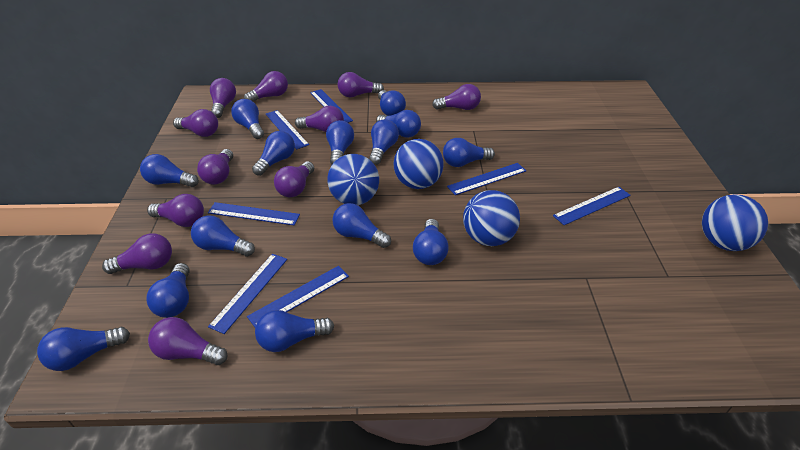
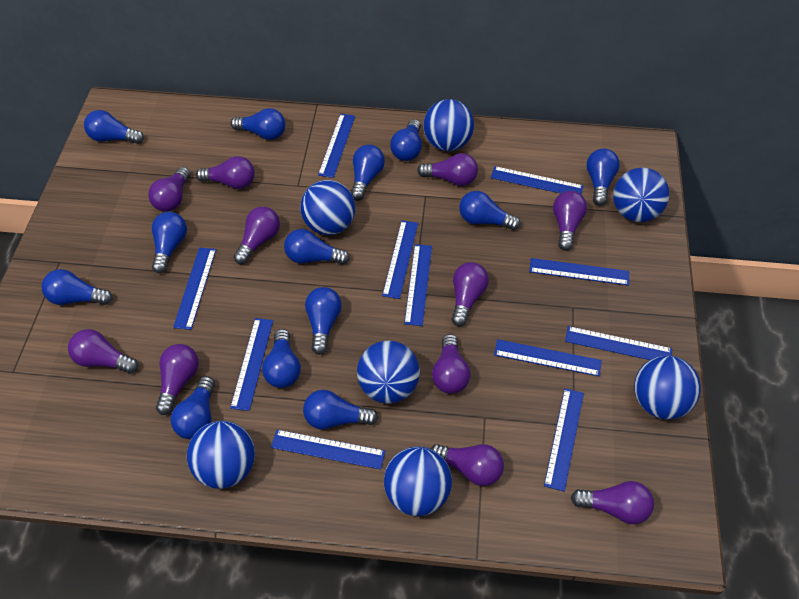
blue ball: [327,154,379,205] [394,139,444,189] [463,190,520,246] [702,194,768,251] = 4 -> [187,421,255,489] [300,180,355,235] [357,341,420,404] [384,446,452,516] [423,99,474,151] [613,168,670,222] [634,355,701,420] = 7
blue light bulb: [37,327,130,371] [140,154,199,187] [146,263,190,318] [191,215,255,256] [231,99,264,139] [252,131,295,176] [255,310,334,352] [326,120,354,164] [332,203,391,248] [369,119,399,165] [376,110,421,138] [378,90,406,116] [413,219,449,265] [443,138,495,167] = 14 -> [42,269,113,305] [84,110,144,144] [152,212,187,273] [171,376,215,439] [231,108,286,140] [262,329,301,388] [284,229,350,264] [303,390,378,430] [305,287,342,355] [351,145,385,201] [390,119,422,161] [459,191,520,230] [586,148,620,206] = 13
blue ruler: [208,202,300,225] [208,254,287,334] [247,266,349,327] [266,110,309,150] [310,89,353,123] [447,163,526,195] [553,187,631,225] = 7 -> [173,247,216,330] [230,318,273,411] [271,430,385,470] [318,114,355,178] [382,220,418,299] [404,244,432,326] [491,166,584,194] [494,339,602,377] [529,258,629,286] [544,388,584,492] [565,326,672,360] = 11

